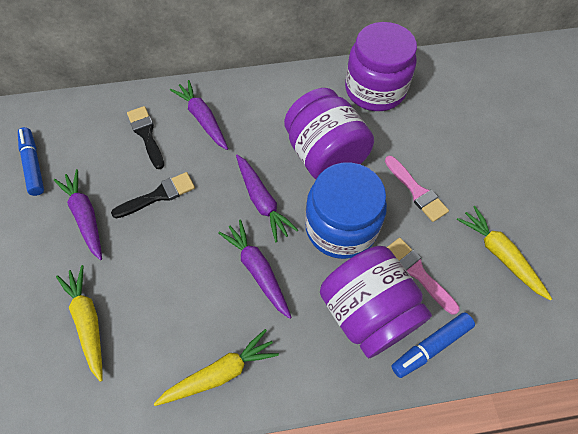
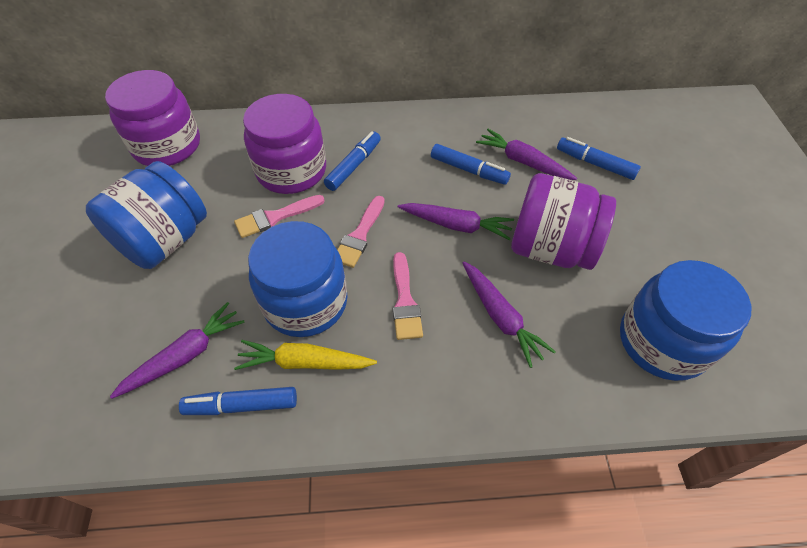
black brush: [111,172,195,218] [127,106,164,169] = 2 -> none = 0
blue jar: [305,162,387,259] = 1 -> [86,161,207,269] [248,221,347,337] [620,260,751,381] = 3
blue marker: [18,127,44,196] [391,312,475,378] = 2 -> [179,387,297,415] [324,131,381,191] [431,144,511,185] [557,137,641,180] = 4
pink brush: [385,156,449,222] [387,238,460,315] = 2 -> [234,195,325,238] [337,196,385,268] [393,252,423,340] = 3
yellow carrot: [56,265,103,382] [154,329,279,406] [457,206,552,300] = 3 -> [234,340,377,370] = 1

